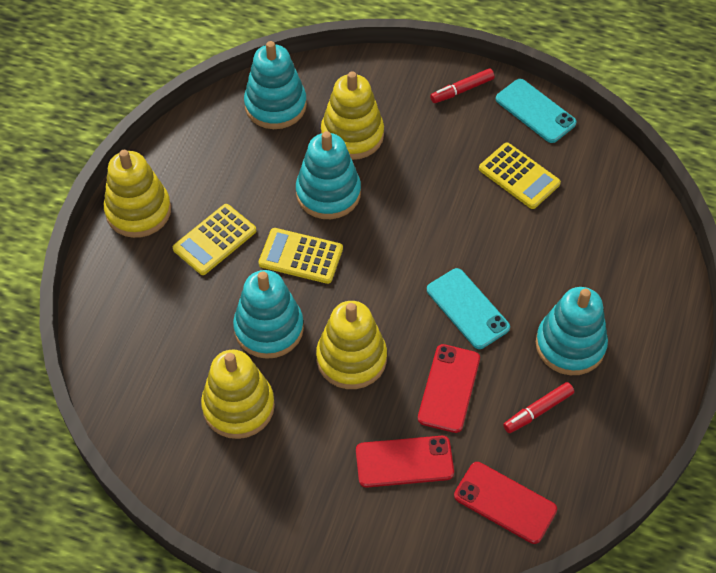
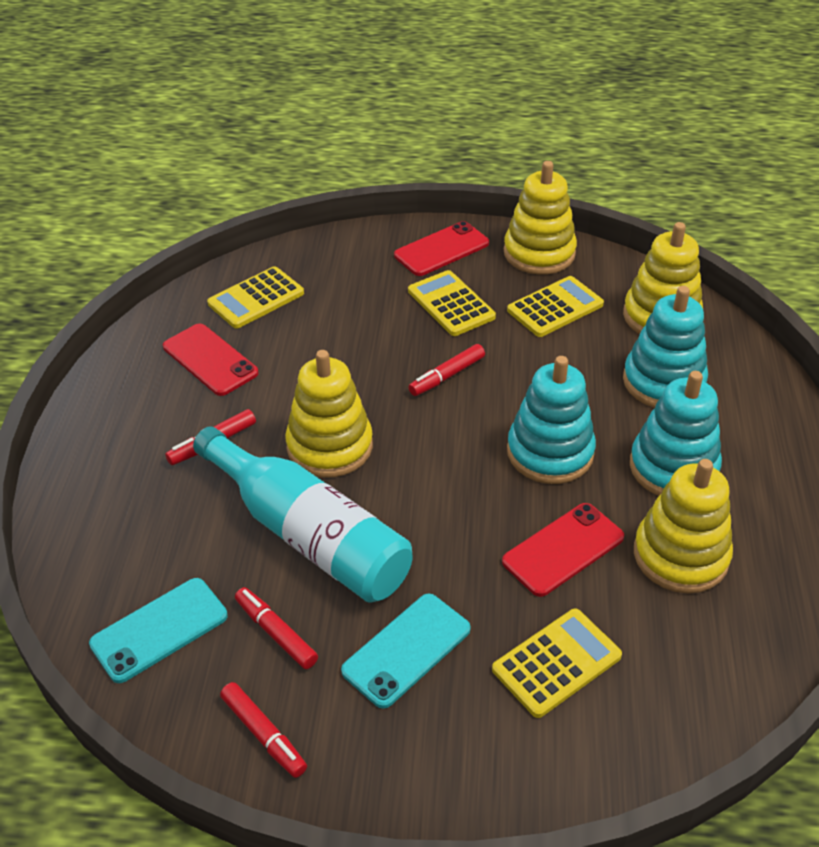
red marker: [430,68,494,103] [503,382,574,433] = 2 -> [165,409,256,465] [220,682,307,778] [235,587,318,669] [408,344,485,396] = 4
turquoise bottle: none = 0 -> [193,426,412,603] = 1
turquoise stacking toy: [233,270,304,359] [244,41,307,129] [296,131,361,219] [536,287,608,375] = 4 -> [507,356,596,484] [623,286,708,408] [630,371,722,496] = 3
yellow calculator: [173,204,256,275] [258,228,343,284] [479,142,561,209] = 3 -> [207,266,304,329] [408,270,496,336] [492,609,622,718] [507,276,604,337] = 4

